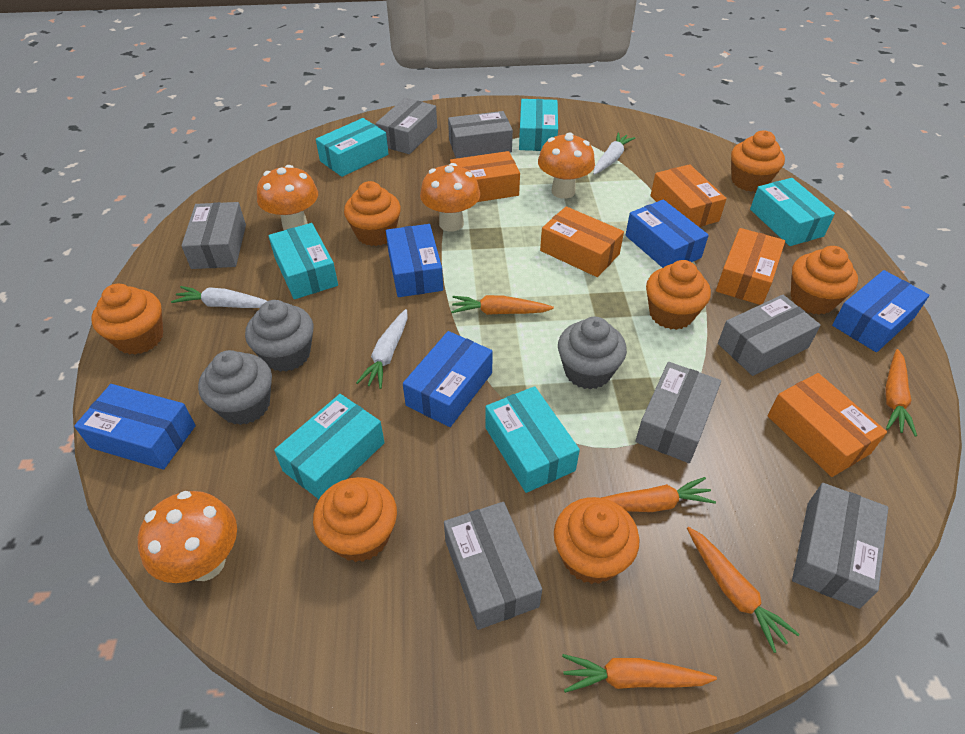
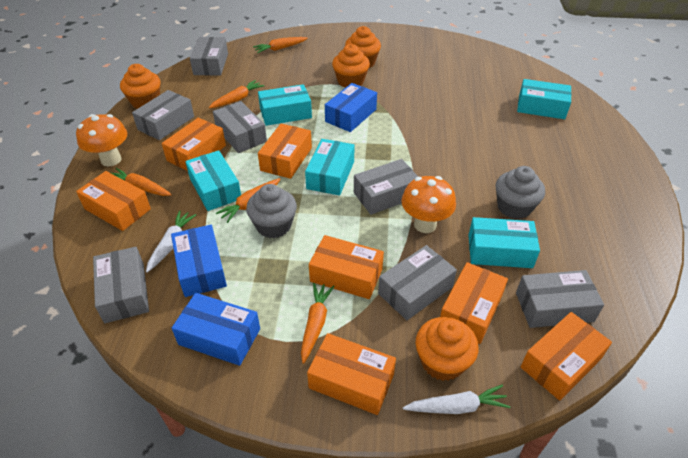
blue box: [74,384,196,469] [386,224,443,297] [403,331,493,427] [625,199,709,268] [832,270,929,352] = 5 -> [171,225,227,297] [172,293,260,366] [325,83,377,132] = 3
grey cupcake: [198,350,272,425] [245,300,314,372] [558,317,627,390] = 3 -> [246,184,297,238] [496,166,545,219] = 2
orange box: [450,151,520,202] [540,206,624,277] [651,164,727,227] [716,228,785,305] [767,373,887,477] = 5 -> [76,171,151,231] [162,118,226,171] [258,124,312,179] [307,333,396,415] [309,235,384,299] [440,262,508,344] [521,312,612,401] = 7
orange cupcake: [91,284,163,355] [313,477,397,562] [344,181,401,246] [554,497,640,584] [646,260,711,330] [731,130,785,192] [791,246,858,315] = 7 -> [120,64,160,109] [332,44,370,88] [345,26,381,68] [415,317,479,381] = 4
orange mushroom: [138,491,237,583] [257,165,318,230] [420,163,480,232] [538,132,595,199] = 4 -> [76,114,127,166] [401,176,456,233] = 2
turquoise box: [268,223,338,299] [274,394,385,499] [316,118,388,177] [485,386,580,493] [519,99,558,151] [750,178,835,246] = 6 -> [185,150,241,211] [258,84,312,126] [305,139,355,195] [468,217,540,268] [517,79,572,119] = 5
white carrot: [171,286,267,308] [356,309,408,389] [593,133,635,175] = 3 -> [146,211,196,273] [403,385,511,414] = 2

